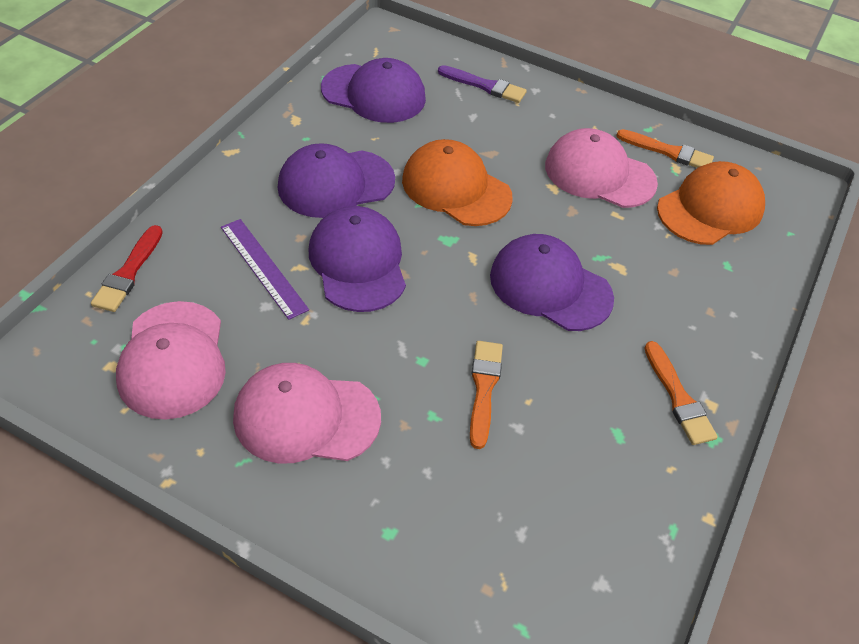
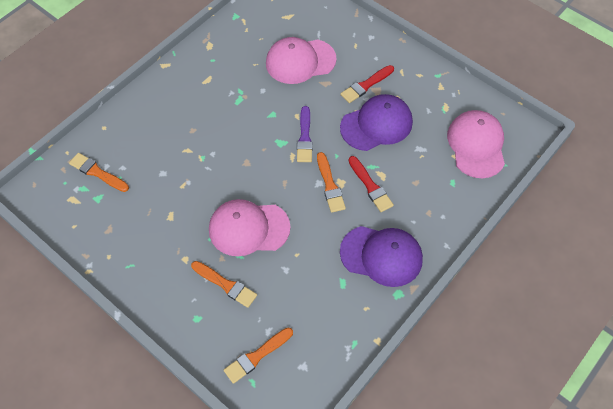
orange brush: [470,341,503,449] [616,129,714,168] [644,341,718,445] = 3 -> [69,153,129,192] [191,261,257,308] [224,328,293,384] [317,152,346,213] = 4
orange cap: [402,139,513,226] [657,161,765,245] = 2 -> none = 0
purple cap: [278,143,395,218] [309,206,406,312] [321,58,426,123] [490,234,614,331] = 4 -> [340,94,413,151] [340,226,423,287] = 2
purple ruler: [221,219,309,320] = 1 -> none = 0
red brush: [91,225,163,312] = 1 -> [340,65,394,103] [348,156,394,212] = 2

